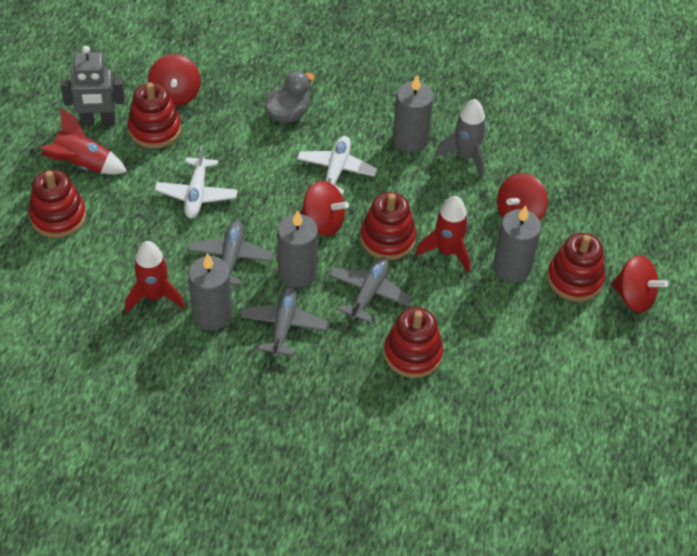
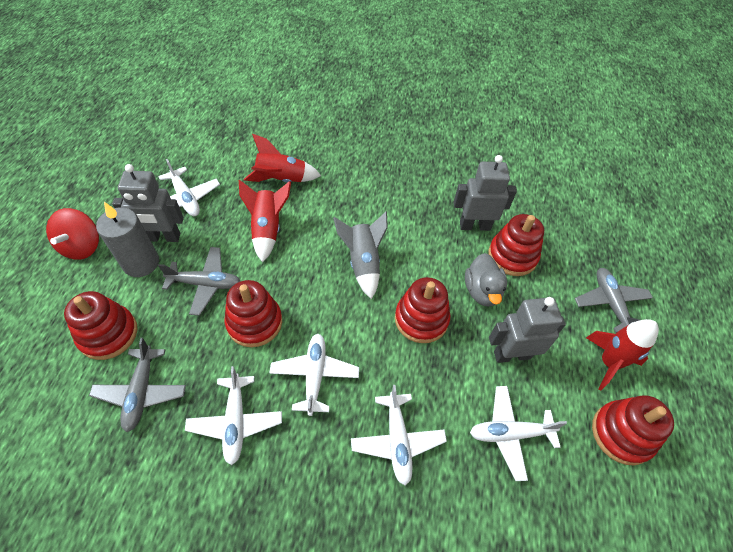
grey candle: [188,253,232,330] [277,210,318,288] [393,75,434,152] [493,205,541,282] = 4 -> [96,202,159,277] = 1
grey robot: [60,46,125,126] = 1 -> [112,164,184,242] [454,155,517,231] [489,297,566,363] = 3
red spinning top: [148,54,201,107] [301,181,349,236] [497,173,548,220] [611,255,668,313] = 4 -> [46,208,99,260] = 1
white plane: [155,145,238,219] [297,136,377,195] = 2 -> [158,159,220,216] [185,366,282,465] [270,334,359,416] [351,385,447,486] [470,386,567,481] = 5

